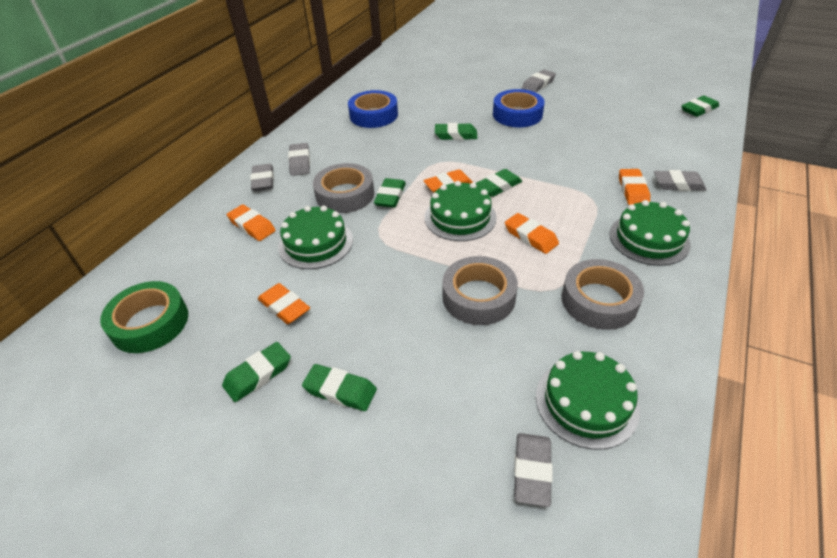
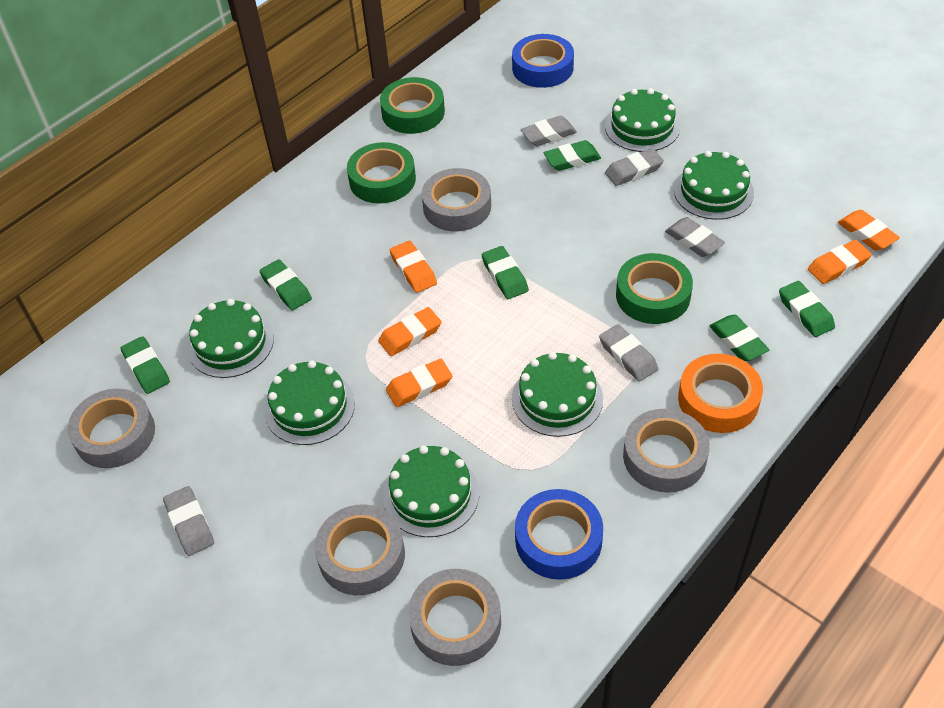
green cake: [278,206,353,269] [425,181,497,241] [536,351,640,450] [609,200,690,266] = 4 -> [187,299,274,378] [264,360,355,445] [383,445,479,537] [512,352,603,437] [605,88,680,152] [674,151,754,220] = 6
green tape: [100,281,188,353] = 1 -> [347,142,416,204] [380,77,445,134] [616,253,693,324] = 3
grey tape: [313,163,374,213] [442,256,518,325] [562,259,644,330] = 3 -> [67,389,155,468] [315,504,405,595] [408,569,501,666] [422,168,491,231] [623,409,710,493] = 5
orange tape: none = 0 -> [678,354,763,433] = 1

